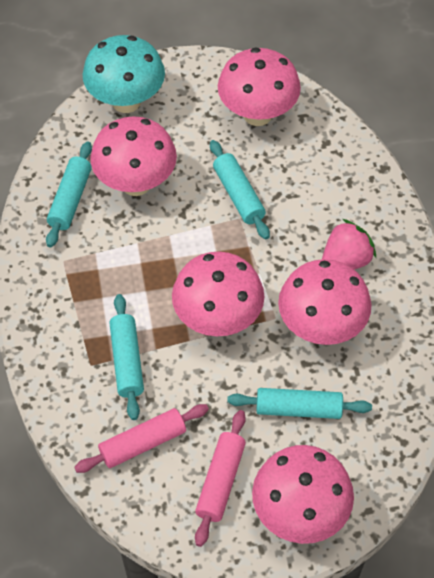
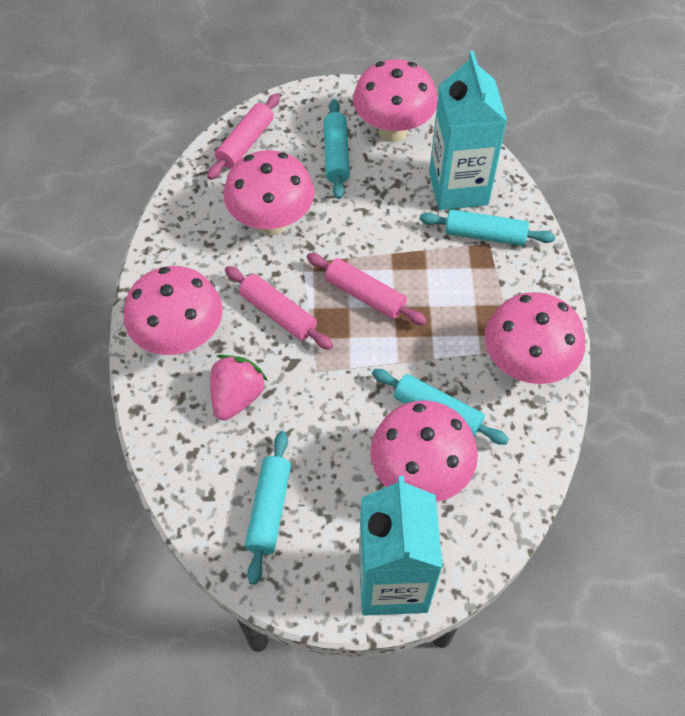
pink rolling pin: [74,404,209,473] [195,410,246,547] = 2 -> [207,93,280,180] [225,266,333,350] [307,253,427,325] = 3
turquoise carton: none = 0 -> [359,476,443,616] [429,51,507,210] = 2
turquoise mushroom: [83,35,165,113] = 1 -> none = 0

